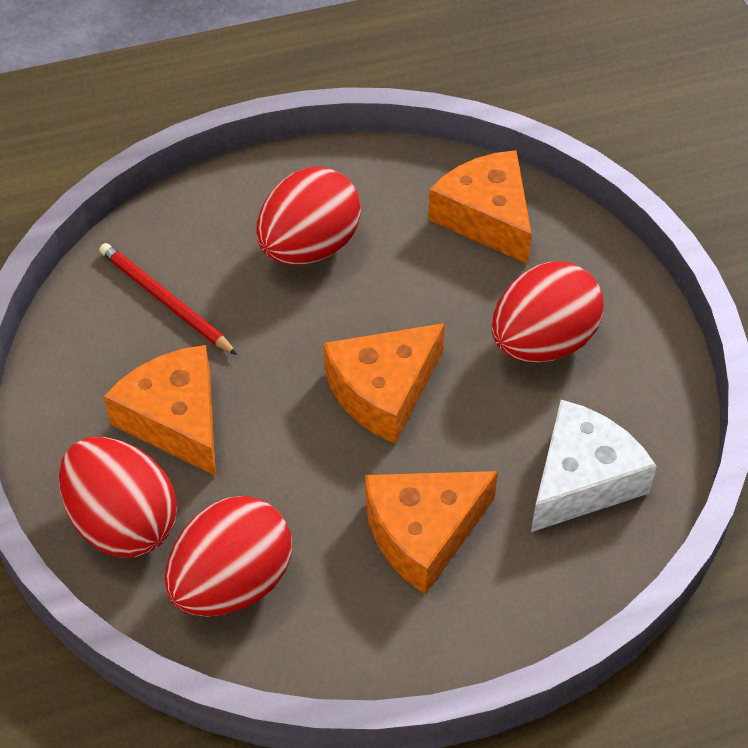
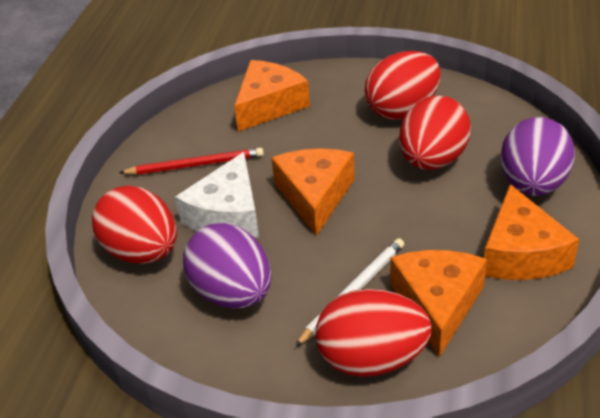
purple egg: none = 0 -> [183,223,271,308] [501,117,575,196] = 2
white pencil: none = 0 -> [295,238,404,346] = 1

